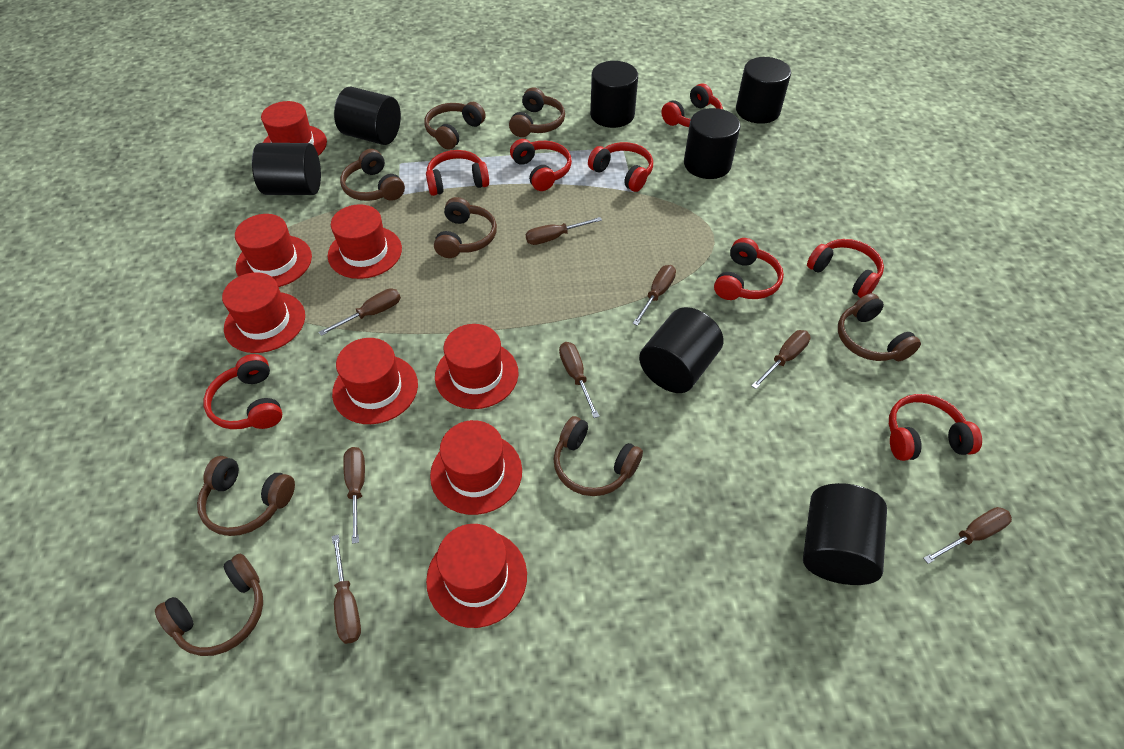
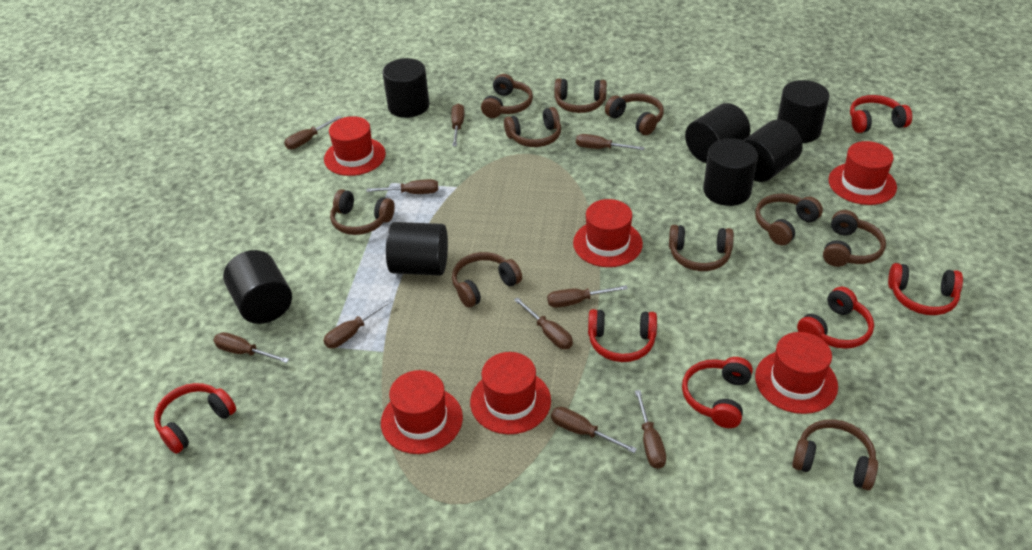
brown headphones: [155,553,263,656] [197,456,295,536] [340,149,405,201] [424,102,486,150] [434,197,497,258] [509,87,565,137] [553,416,643,496] [838,293,921,361] = 8 -> [330,189,395,235] [452,252,522,308] [481,74,533,118] [504,107,561,147] [554,78,607,113] [605,94,664,135] [669,225,734,271] [755,194,823,245] [792,419,878,490] [823,210,886,267] = 10
brown screwdriver: [319,289,401,336] [332,535,361,644] [343,447,365,544] [526,217,602,245] [559,342,599,418] [633,265,676,326] [752,330,811,389] [923,507,1012,564] = 8 -> [213,332,289,363] [284,116,342,149] [323,299,393,348] [366,179,438,194] [451,103,465,146] [514,297,573,349] [547,285,628,308] [551,407,637,453] [576,134,645,150] [635,390,666,469] = 10
red hat: [222,272,305,353] [235,214,312,287] [261,101,327,156] [328,204,402,279] [332,338,418,424] [426,524,527,628] [430,420,522,515] [435,324,518,409] = 8 -> [324,116,386,176] [381,370,463,454] [470,352,551,434] [573,199,643,267] [755,332,838,414] [829,141,897,205] = 6
red headphones: [203,354,282,429] [426,150,489,196] [510,139,572,191] [588,142,653,192] [661,84,723,127] [714,238,784,300] [807,239,884,298] [889,394,982,461] = 8 -> [154,383,236,454] [588,309,657,362] [682,357,753,428] [797,287,874,349] [850,95,912,133] [888,263,963,315] = 6

